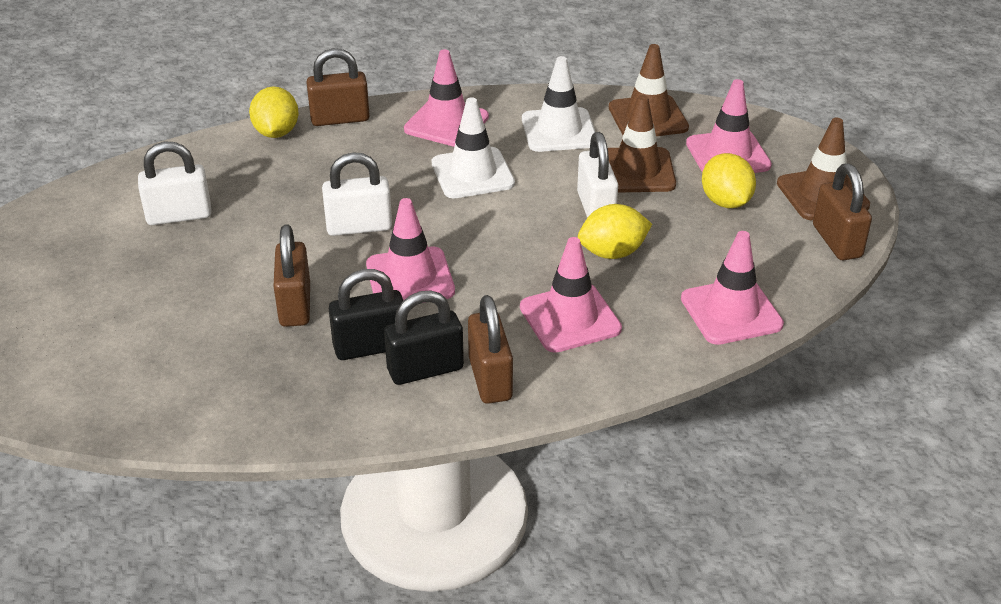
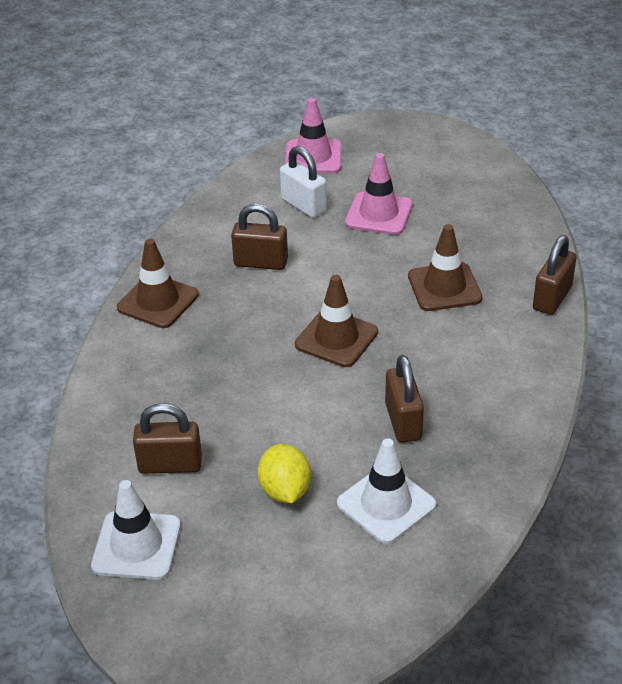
black padlock: [329,269,403,360] [384,291,464,385] = 2 -> none = 0
pink traffic cone: [366,198,455,303] [404,49,489,147] [520,237,622,353] [681,231,784,345] [686,79,772,173] = 5 -> [285,98,342,173] [345,153,413,235] = 2
white padlock: [138,142,212,225] [322,152,392,236] [577,132,618,218] = 3 -> [280,146,327,218] = 1
yellow lemon: [249,87,299,138] [578,204,652,259] [702,153,756,208] = 3 -> [258,444,311,503] = 1

